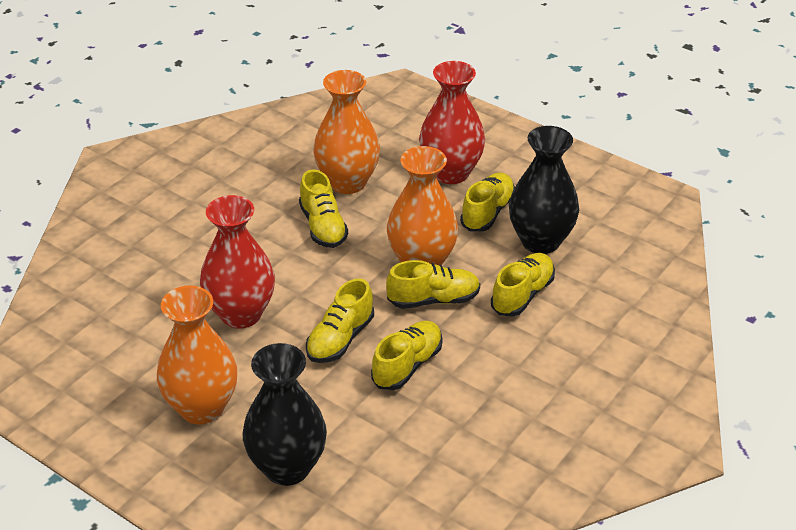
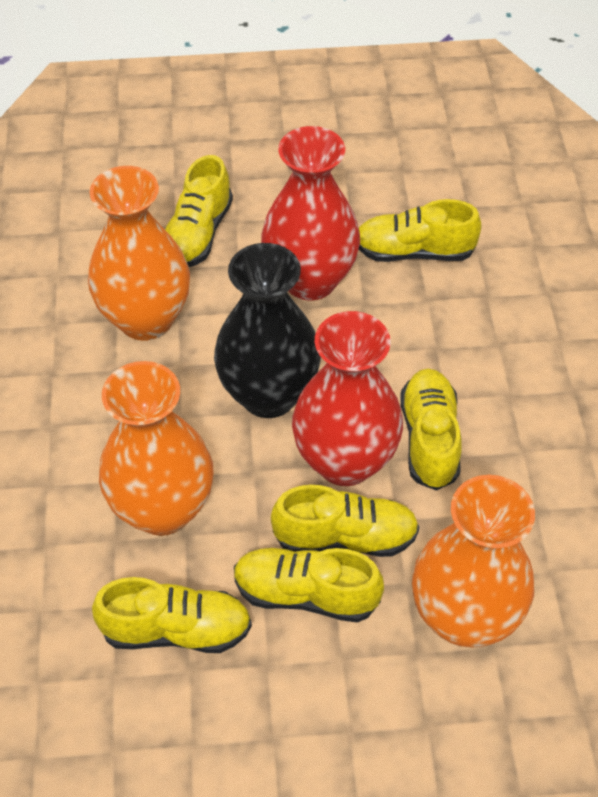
black vase: [243,343,327,486] [509,126,579,254] = 2 -> [214,243,321,418] = 1

